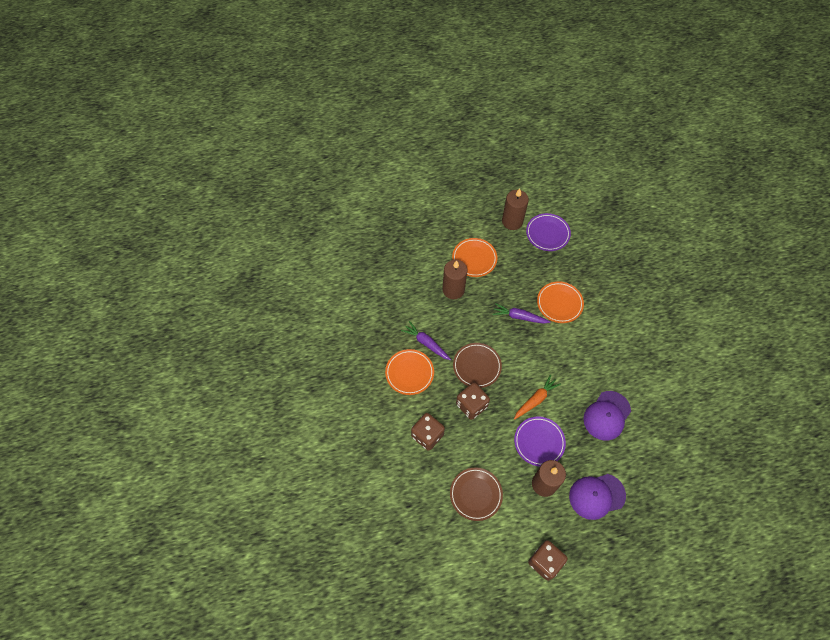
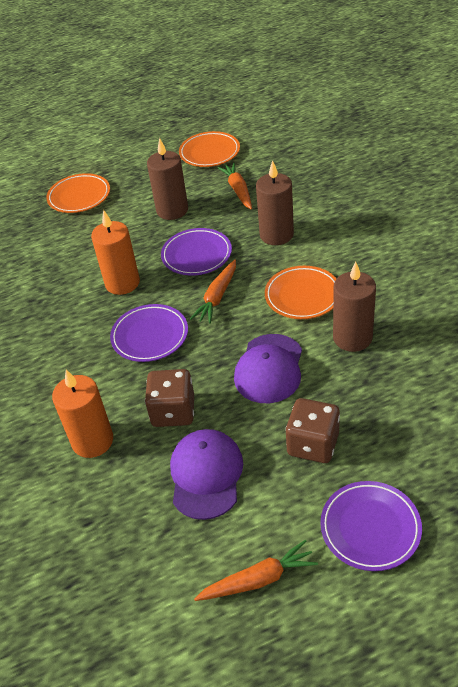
brown dice: [411,413,445,451] [456,383,490,420] [528,540,568,581] = 3 -> [145,369,194,427] [285,398,340,463] = 2
brown plate: [450,467,503,521] [453,343,502,388] = 2 -> none = 0
orange candle: none = 0 -> [52,370,113,458] [91,210,140,295] = 2
orange carrot: [514,375,561,420] = 1 -> [190,260,236,324] [194,540,318,601] [217,163,252,209] = 3
purple carrot: [401,321,451,360] [492,303,551,324] = 2 -> none = 0
purple plate: [514,416,566,467] [526,213,571,251] = 2 -> [110,304,188,362] [161,228,232,276] [320,481,422,571] = 3

